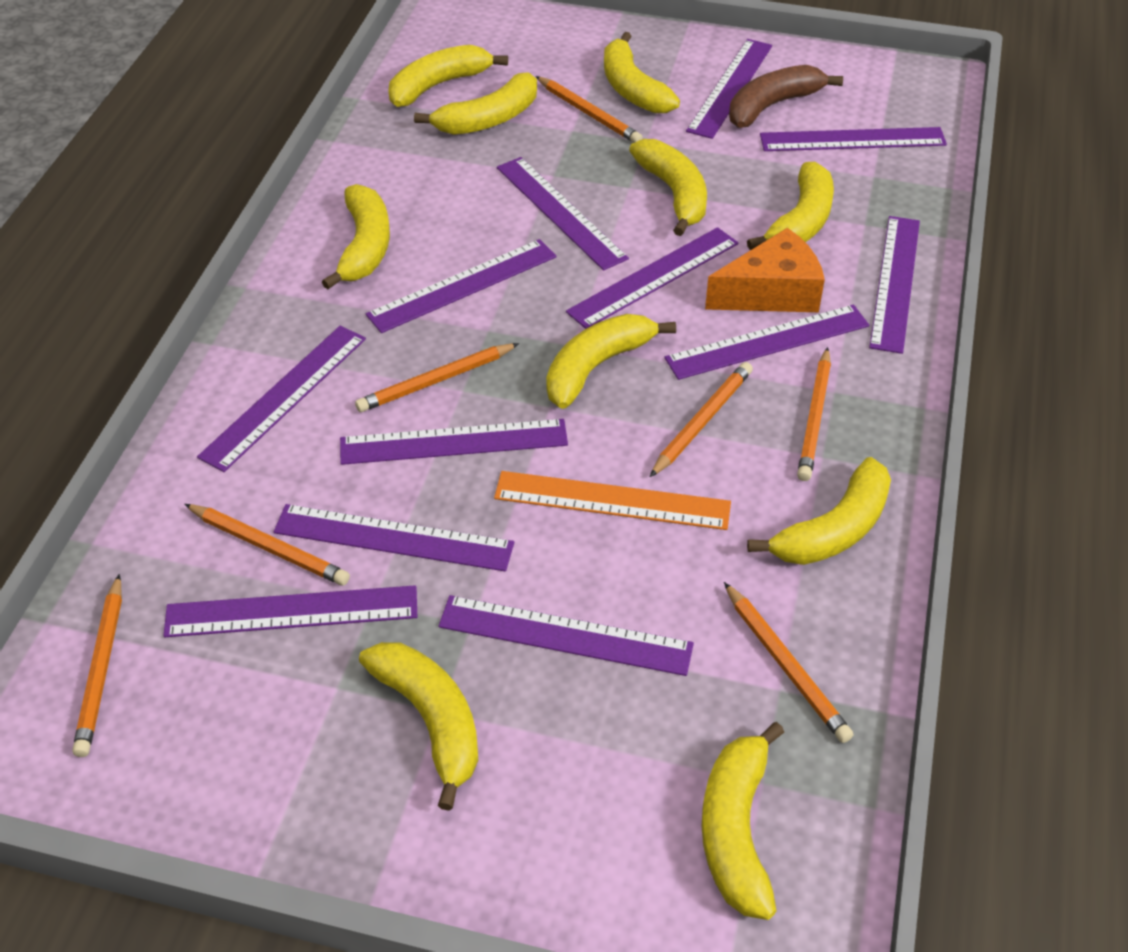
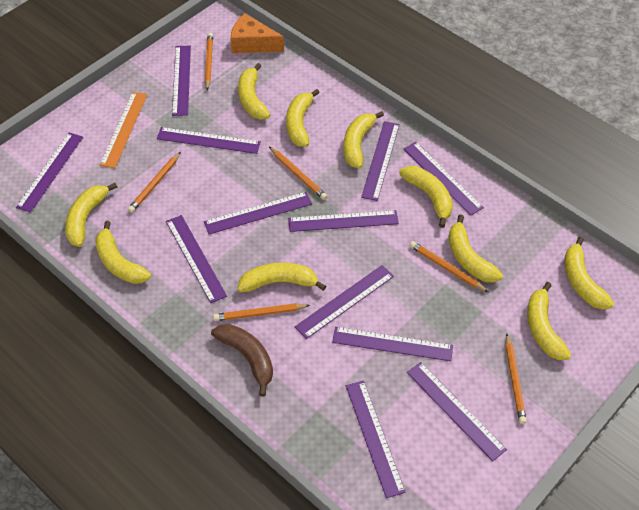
orange pencil: [72,574,122,757] [184,504,350,586] [355,343,519,412] [536,76,643,143] [650,362,753,477] [724,582,853,743] [797,347,831,481] = 7 -> [128,152,181,213] [205,33,213,90] [213,303,310,321] [269,147,327,200] [409,241,488,292] [505,334,527,424] = 6

